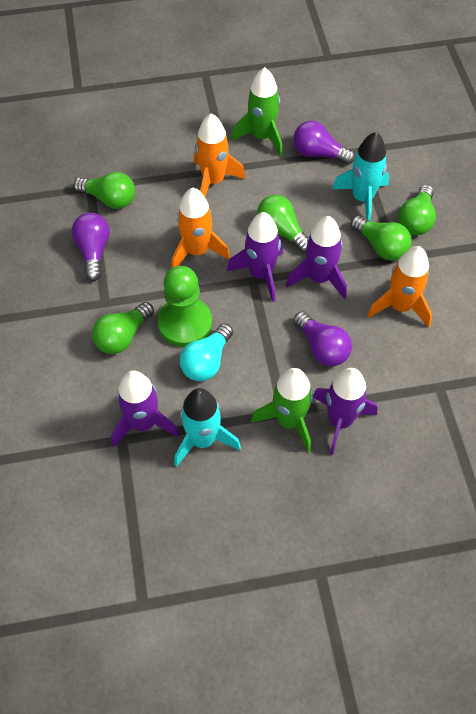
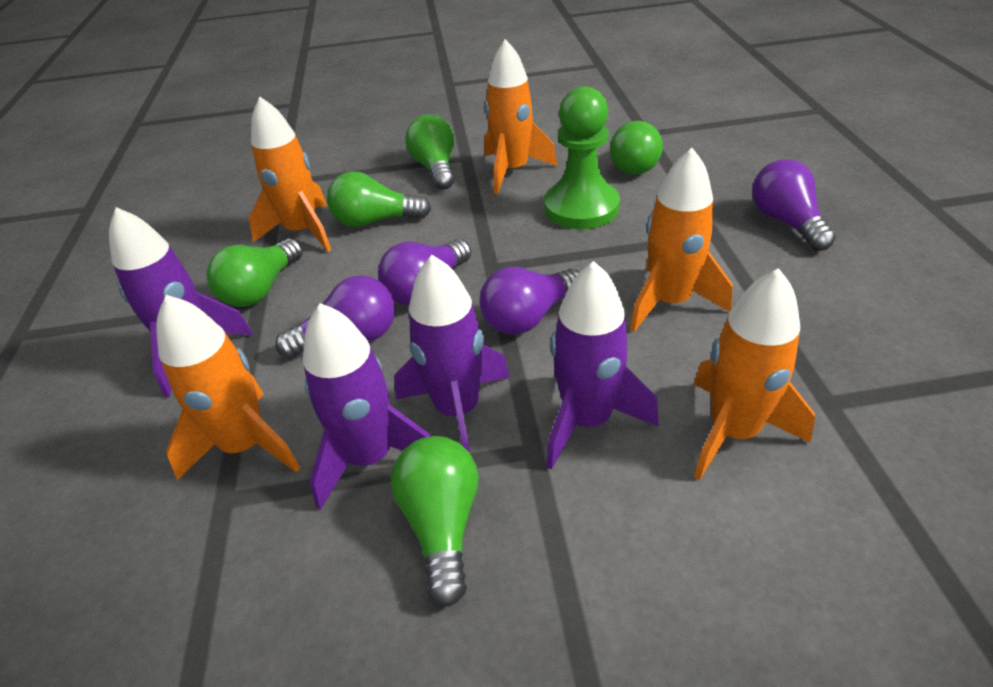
green rocket: [231,67,283,157] [251,368,313,452] = 2 -> none = 0
orange rocket: [171,188,230,268] [194,113,246,197] [367,246,432,327] = 3 -> [156,295,300,480] [249,97,331,252] [485,39,557,194] [630,148,733,332] [694,268,815,480] = 5
purple light bulb: [72,213,110,281] [293,121,355,165] [293,311,352,366] = 3 -> [275,275,395,358] [378,239,471,305] [480,267,580,334] [752,159,836,251] = 4
turquoise light bulb: [180,323,233,381] = 1 -> none = 0
turquoise rocket: [174,388,241,467] [332,132,389,221] = 2 -> none = 0

